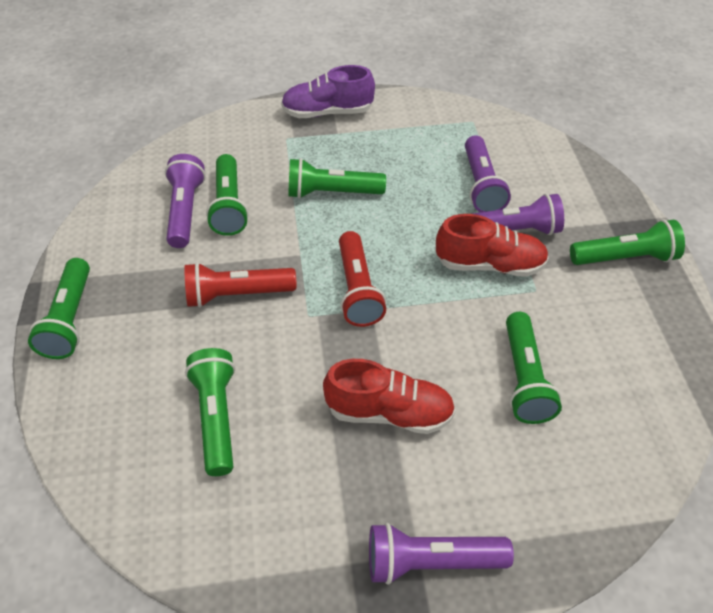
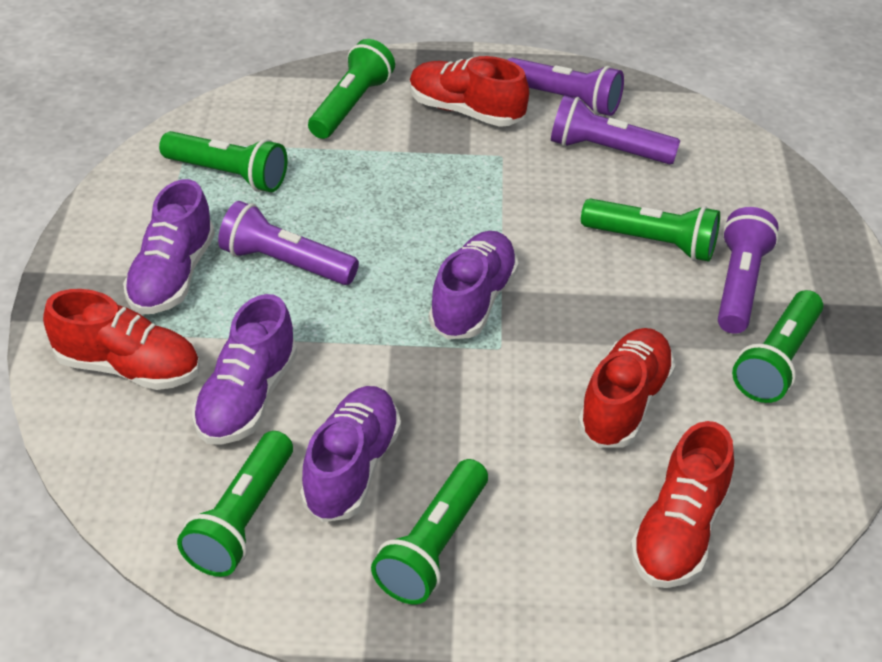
purple shoe: [281,65,375,118] = 1 -> [123,179,215,314] [192,294,297,445] [300,386,401,522] [429,231,519,339] = 4
red flashlight: [185,262,296,308] [339,231,386,327] = 2 -> none = 0
red shoe: [323,359,455,434] [436,214,549,277] = 2 -> [43,289,200,390] [409,56,529,127] [578,328,675,448] [630,421,734,588] = 4

